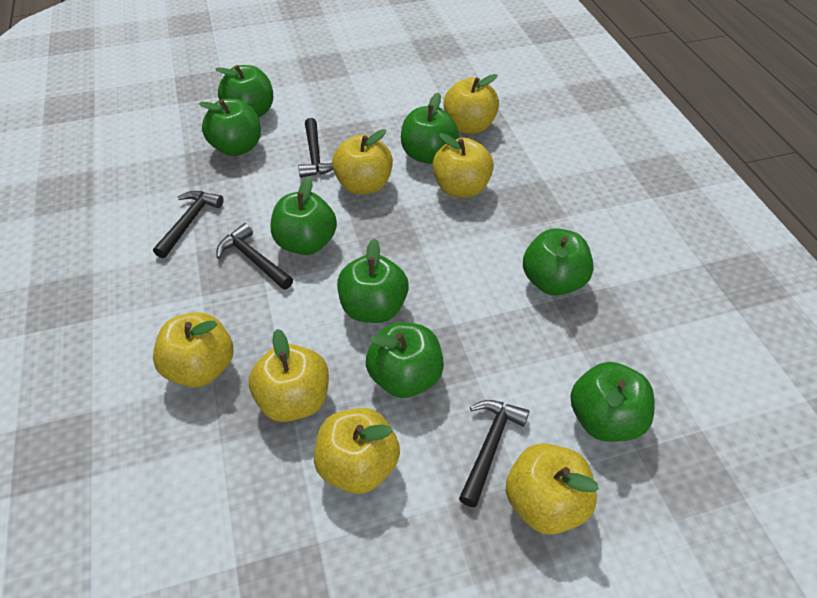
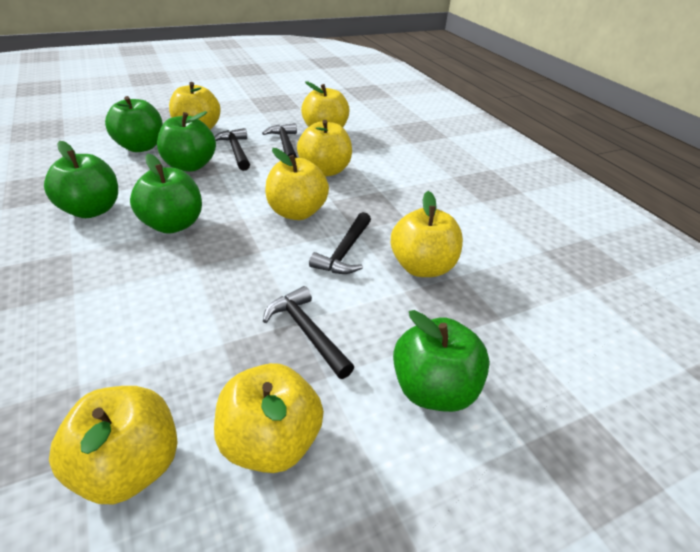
green apple: [199,99,261,156] [216,65,273,118] [271,176,337,255] [337,238,409,323] [366,322,444,398] [401,92,459,164] [523,228,594,296] [570,362,654,442] = 8 -> [44,141,118,218] [105,96,163,152] [130,154,202,234] [157,111,216,172] [393,310,490,412] = 5

